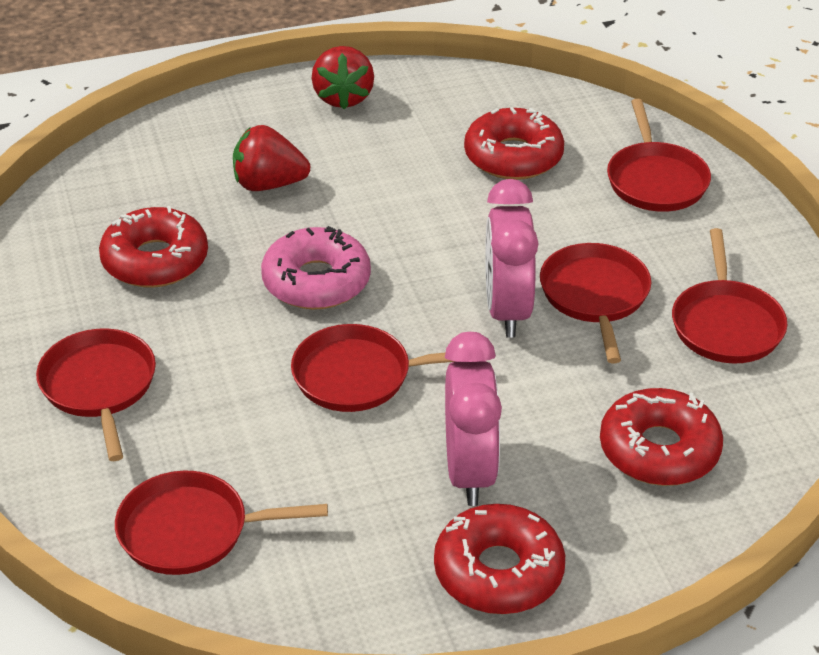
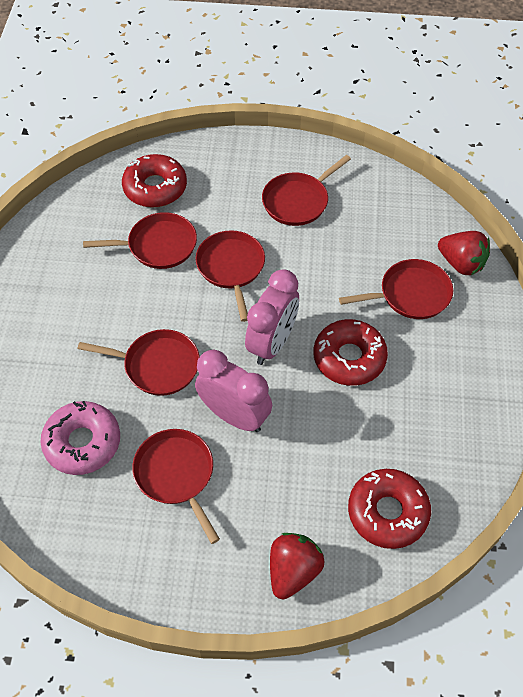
red donut: [99,206,208,288] [434,504,565,614] [464,107,564,180] [600,388,723,486] = 4 -> [122,154,187,208] [313,319,388,386] [348,469,431,549] = 3

